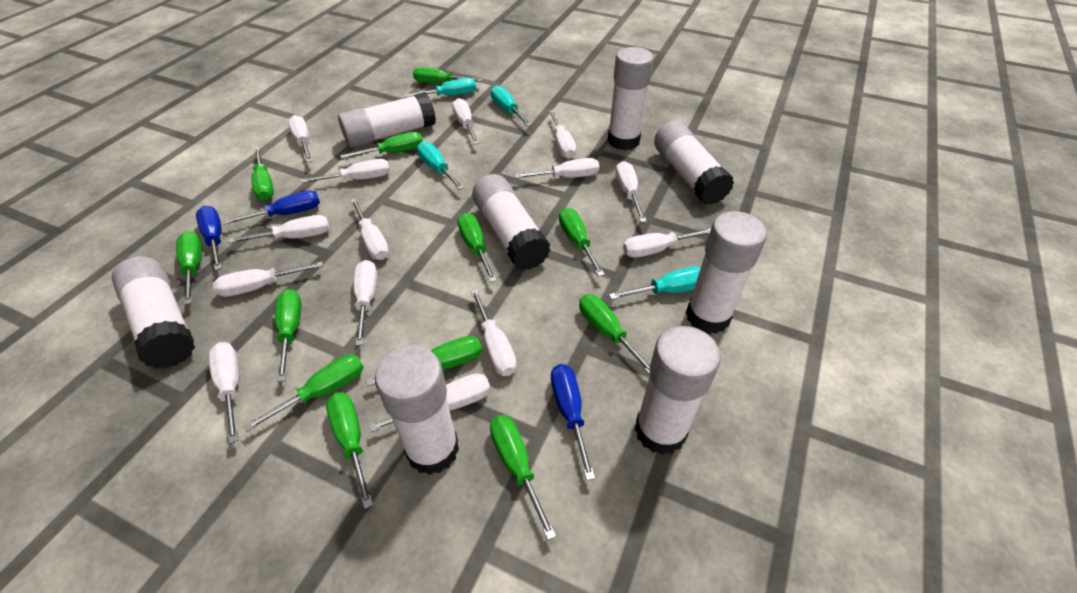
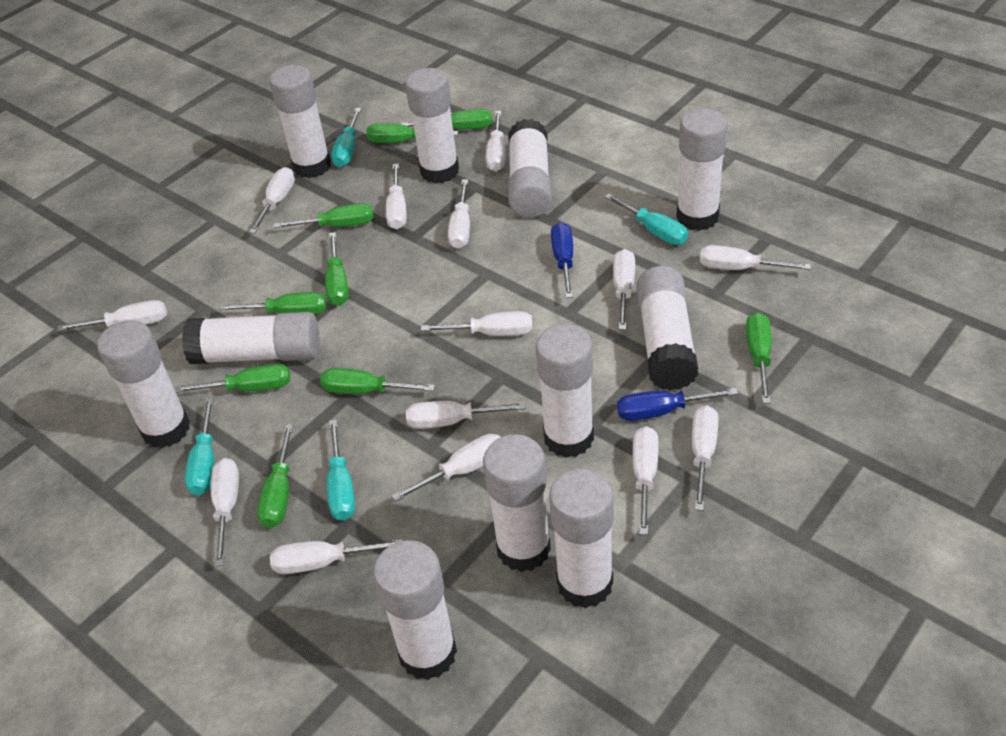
blue screwdriver: [196,206,222,271] [223,190,320,225] [551,364,595,480] = 3 -> [551,222,573,298] [617,388,738,421] = 2
green screwdriver: [176,231,202,305] [244,355,364,432] [251,147,274,200] [275,289,301,382] [326,392,373,509] [340,132,423,159] [366,336,482,386] [413,67,482,83] [458,213,497,282] [490,415,556,540] [559,208,605,276] [579,294,650,375] = 12 -> [175,364,290,393] [219,292,327,315] [257,424,293,528] [274,203,374,228] [320,368,435,394] [325,232,348,306] [366,123,458,143] [401,109,492,129] [746,312,772,404] = 9
white glue stick: [112,257,195,369] [338,92,436,148] [375,346,459,475] [472,174,551,270] [607,47,654,151] [635,326,721,455] [654,121,734,205] [686,211,767,334] = 8 -> [97,320,190,448] [182,312,319,364] [269,65,331,178] [373,540,457,680] [405,68,459,183] [483,434,551,572] [508,119,552,218] [536,324,594,458] [549,468,614,608] [636,266,698,390] [676,108,728,231] = 11

